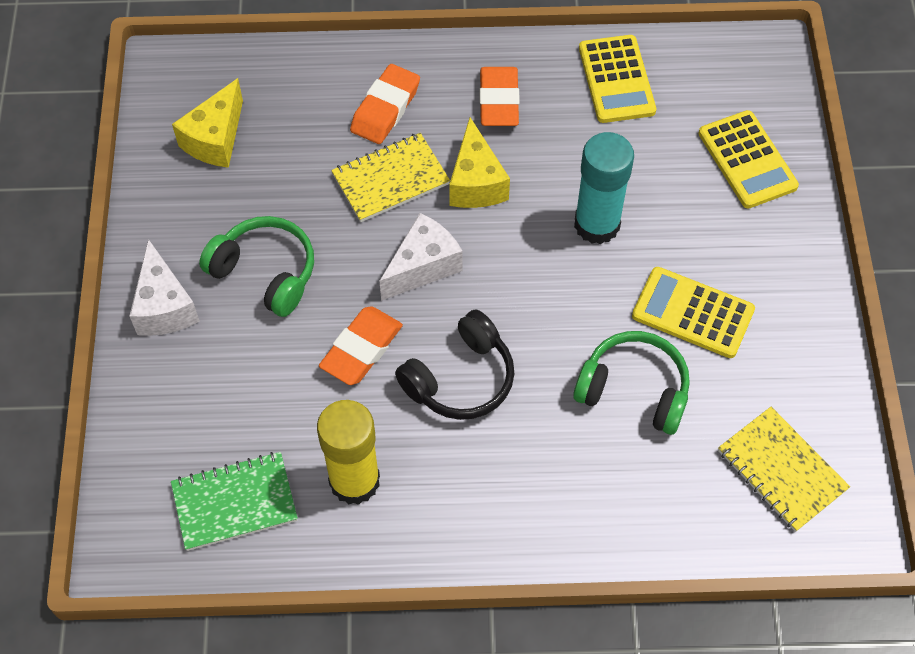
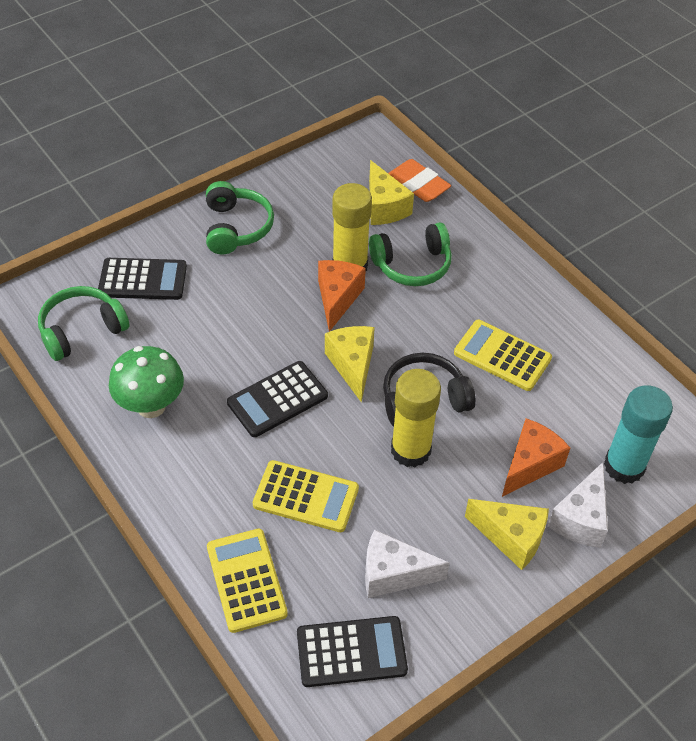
black calculator: none = 0 -> [98,258,187,300] [227,361,328,437] [297,616,408,687] = 3
green headphones: [199,216,314,317] [573,331,690,435] = 2 -> [38,286,130,361] [206,181,274,254] [369,222,452,286] = 3
green mushroom: none = 0 -> [109,346,184,418] = 1
green notebook: [171,452,298,551] = 1 -> none = 0
orange cheese: none = 0 -> [318,260,366,332] [502,418,570,497] = 2
orange eraser: [319,306,403,385] [350,64,420,144] [479,67,520,126] = 3 -> [388,159,451,202] = 1
yellow cheese: [172,78,243,168] [449,117,510,208] = 2 -> [325,326,375,402] [369,160,414,225] [465,499,549,570] = 3
yellow glue stick: [317,400,380,505] = 1 -> [332,183,372,272] [391,369,441,467] = 2
yellow notebook: [331,133,450,222] [718,407,850,532] = 2 -> none = 0

